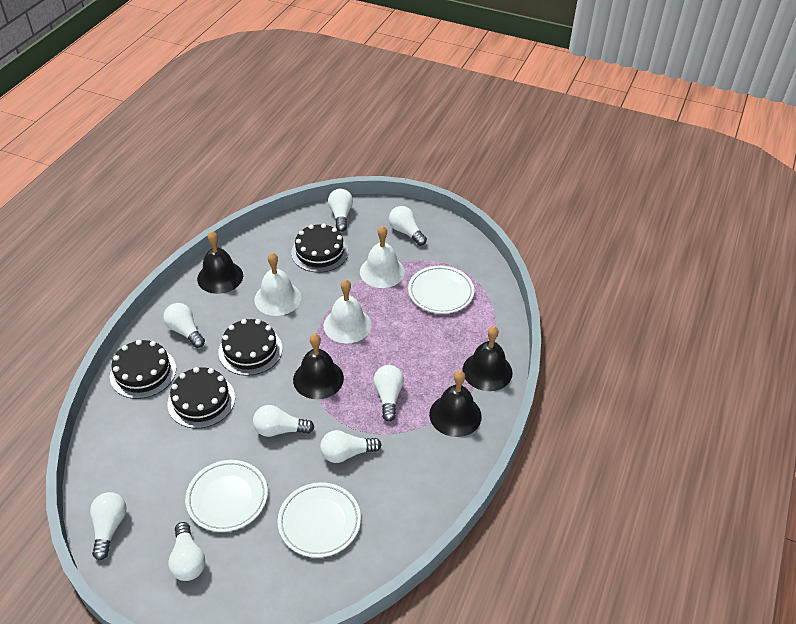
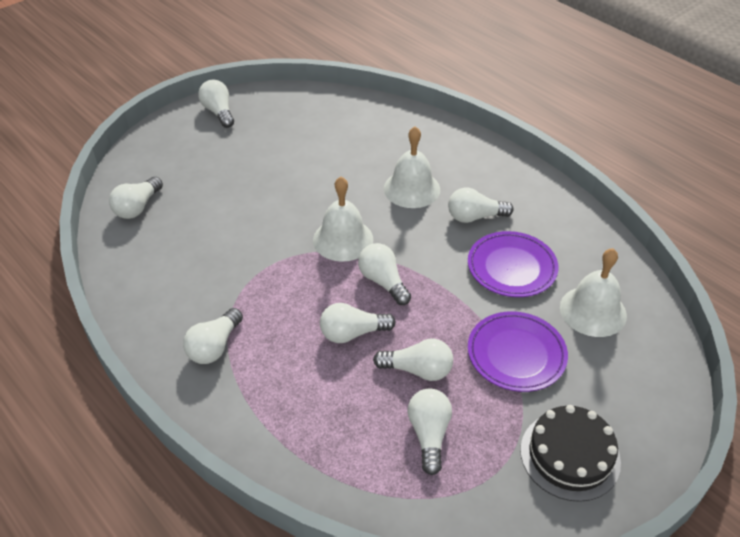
black bell: [197,231,243,294] [293,334,344,399] [429,370,482,437] [462,326,513,391] = 4 -> none = 0
black cake: [110,340,176,399] [167,367,235,428] [218,319,282,376] [291,224,348,273] = 4 -> [520,405,621,502] = 1
purple plate: none = 0 -> [468,231,559,297] [468,311,568,392] = 2
white plate: [185,460,268,532] [277,482,361,558] [408,266,474,314] = 3 -> none = 0

